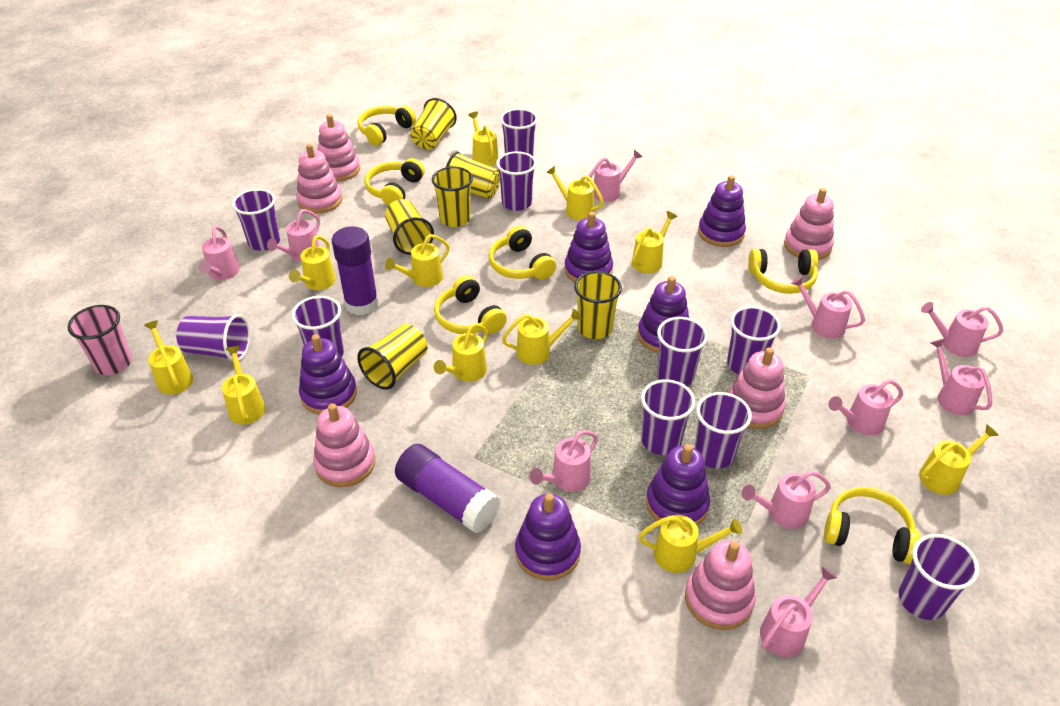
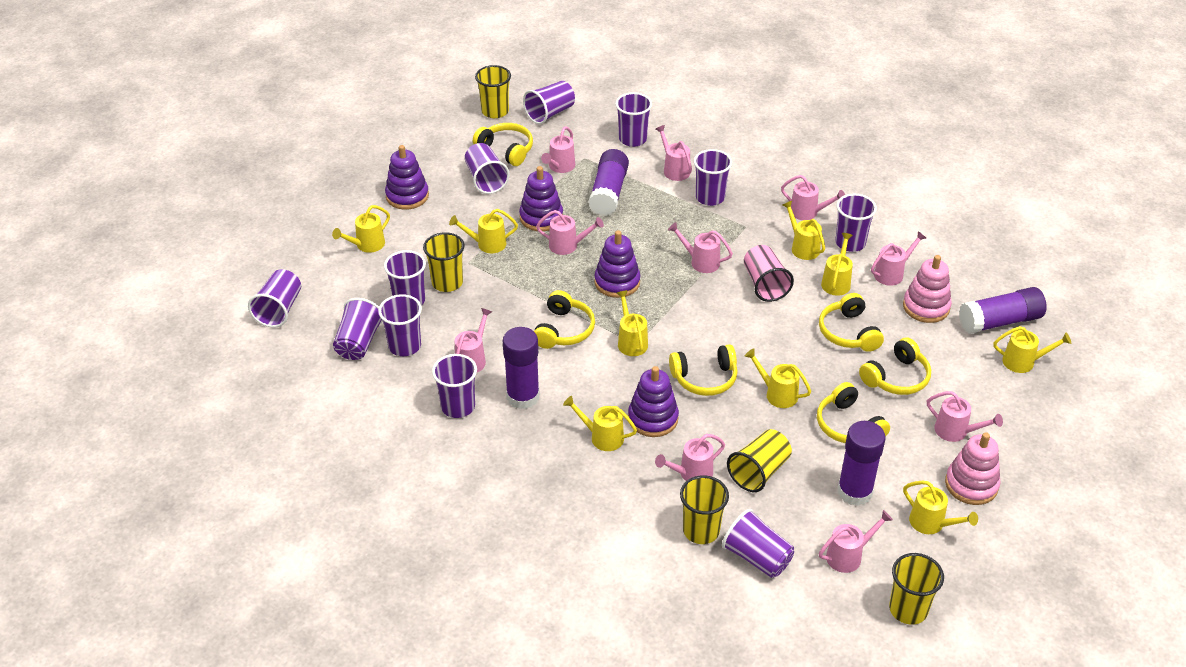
pink stacking toy: [296,144,342,214] [313,403,375,487] [318,114,360,182] [685,540,756,630] [728,347,785,429] [784,188,834,260] = 6 -> [903,255,952,323] [945,432,1001,505] = 2
purple cup: [176,314,250,361] [232,189,280,251] [291,296,344,357] [496,151,537,211] [500,108,538,156] [641,379,695,455] [657,317,708,386] [695,392,752,469] [727,306,781,374] [899,534,979,620] = 10 -> [248,269,301,328] [333,298,383,360] [378,294,422,356] [384,250,426,306] [432,354,477,418] [465,143,510,194] [523,81,575,124] [615,92,652,147] [694,149,732,206] [722,509,794,578] [835,194,877,252] = 11
purple glue stick: [332,226,379,315] [395,444,501,533] = 2 -> [503,327,540,409] [588,149,629,216] [837,421,886,506] [959,287,1047,334] = 4
purple stacking toy: [299,334,357,415] [515,493,581,581] [564,212,613,282] [638,276,689,353] [646,444,710,525] [698,175,746,247] = 6 -> [385,145,429,210] [519,166,563,231] [594,230,640,298] [628,366,679,437] = 4
yellow cup: [357,324,428,390] [385,199,434,255] [410,98,457,150] [432,166,473,227] [446,152,500,199] [574,271,622,339] = 6 -> [423,232,465,292] [475,65,511,118] [680,475,729,544] [727,429,792,492] [889,553,944,625] = 5
yellow watering can: [144,320,193,395] [222,346,265,425] [289,235,336,290] [385,234,450,287] [434,323,488,382] [468,112,499,167] [502,309,582,365] [546,166,604,220] [632,211,677,273] [638,515,742,573] [919,424,999,495] = 11 -> [332,205,390,253] [449,209,518,253] [563,396,637,451] [617,290,648,356] [745,348,811,408] [783,201,825,260] [821,233,853,296] [903,481,978,534] [994,326,1071,373] = 9

